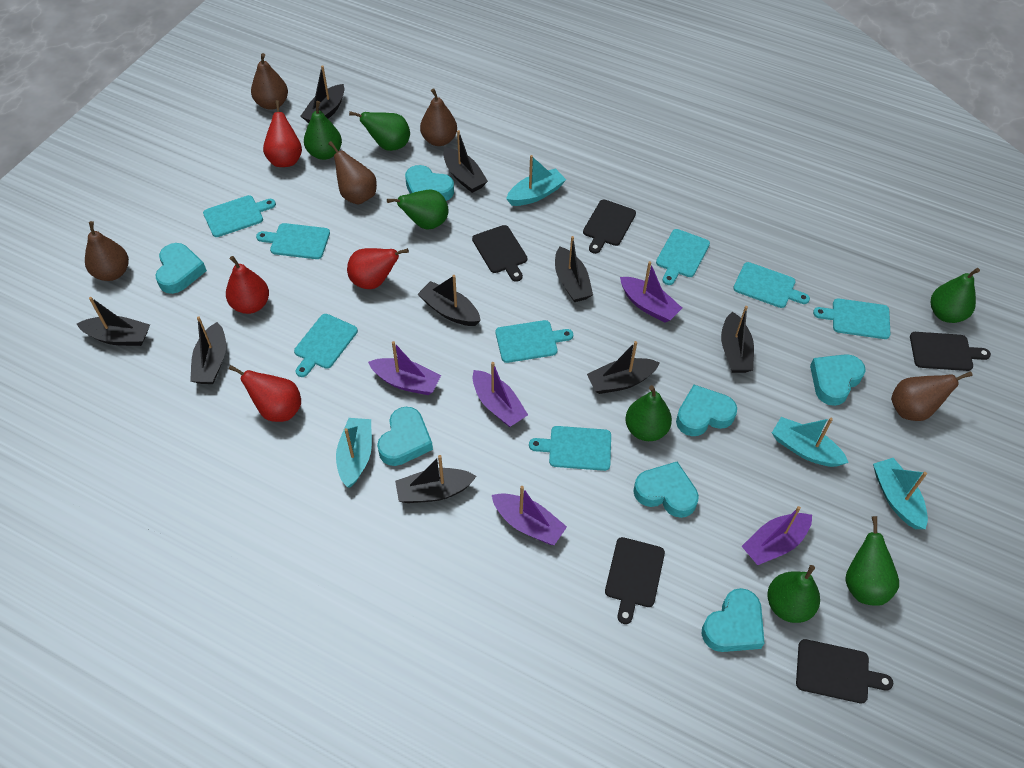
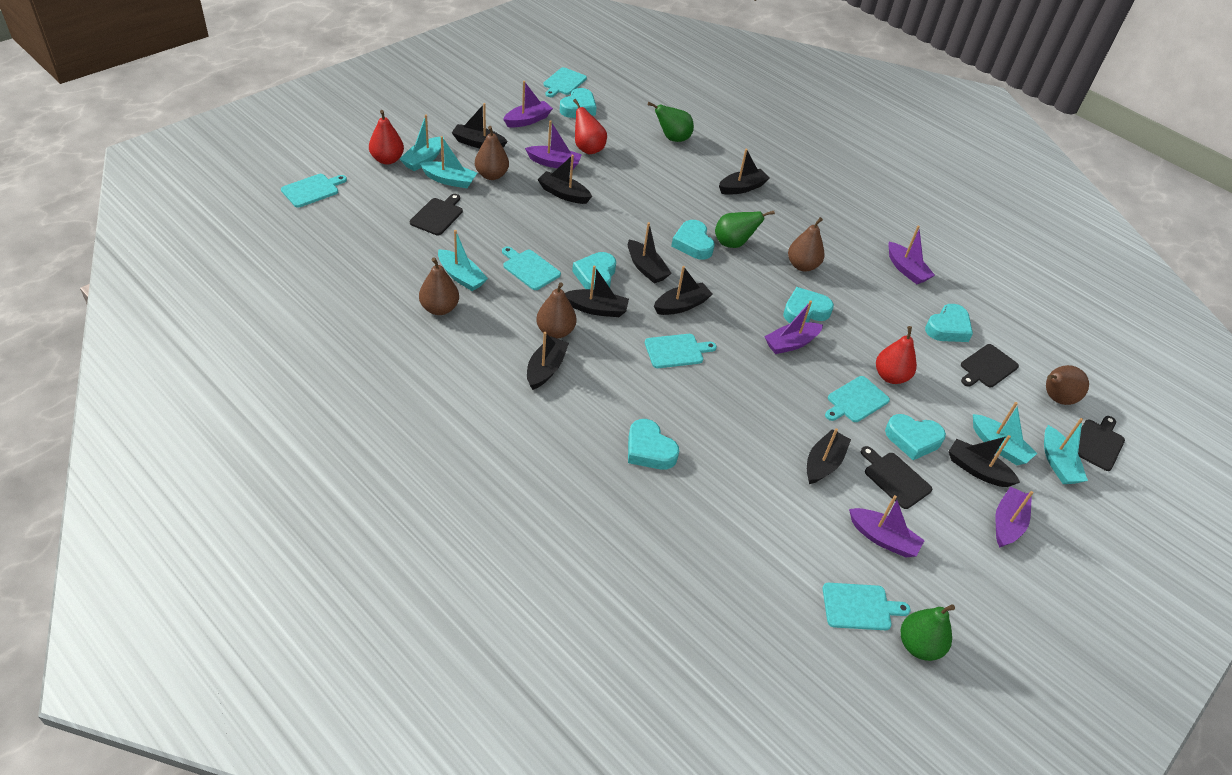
black cutting board: [472,225,528,282] [583,200,636,254] [605,537,665,624] [796,639,893,704] [910,332,991,371] = 5 -> [410,194,463,235] [861,446,932,509] [961,344,1019,387] [1078,416,1125,471] = 4
green pear: [304,101,342,160] [349,111,410,151] [387,190,448,230] [625,385,672,441] [767,565,820,623] [845,516,899,606] [931,268,980,323] = 7 -> [648,102,694,142] [715,211,775,248] [901,604,955,661] = 3
purple boat: [368,341,441,395] [472,362,528,427] [492,486,567,545] [620,261,682,323] [742,506,812,565] = 5 -> [503,81,553,128] [525,120,582,169] [764,300,823,354] [849,495,925,557] [889,226,935,284] [995,486,1033,548] = 6
red pear: [226,256,269,314] [229,365,301,422] [263,100,302,167] [347,248,409,289] = 4 -> [369,110,404,165] [573,99,607,154] [876,326,917,384] = 3
turquoise boat: [336,418,372,488] [506,155,566,206] [772,417,849,467] [873,458,928,529] = 4 -> [400,114,444,171] [420,136,477,188] [438,230,488,291] [973,402,1037,465] [1044,418,1088,484] = 5
turquoise cutting board: [203,195,276,237] [256,223,330,259] [294,314,358,377] [496,320,573,363] [529,426,611,471] [656,229,710,285] [733,262,810,308] [813,298,890,339] = 8 -> [281,174,347,208] [502,246,561,290] [543,67,587,97] [645,334,717,368] [823,583,910,630] [825,376,890,422] = 6

